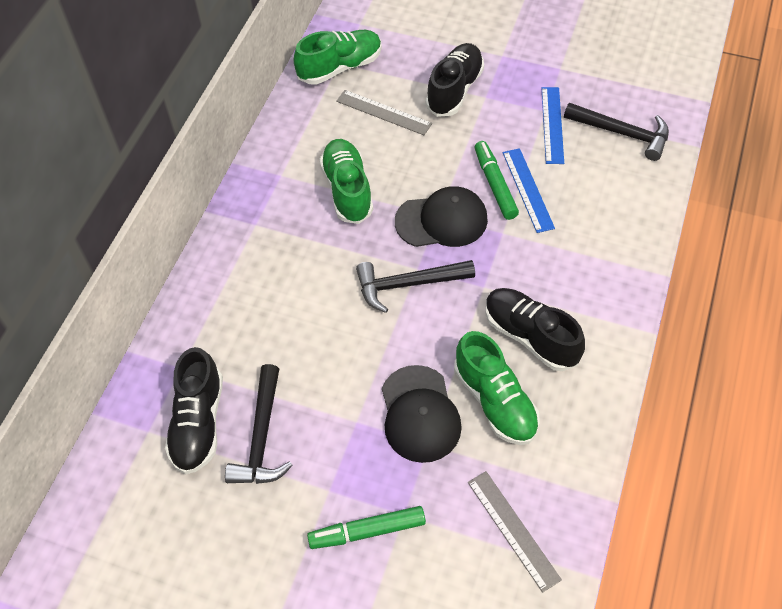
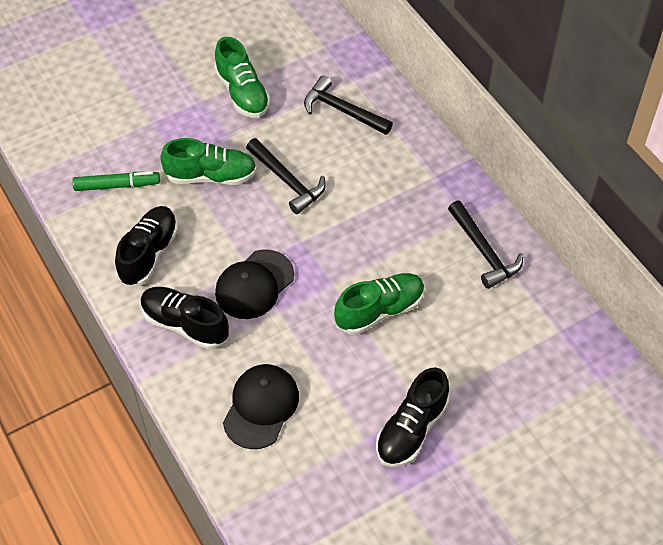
blue ruler: [503,148,555,233] [542,87,564,164] = 2 -> none = 0
green marker: [307,506,426,549] [475,141,519,220] = 2 -> [72,171,160,191] = 1
grey ruler: [336,90,432,135] [468,471,562,593] = 2 -> none = 0

